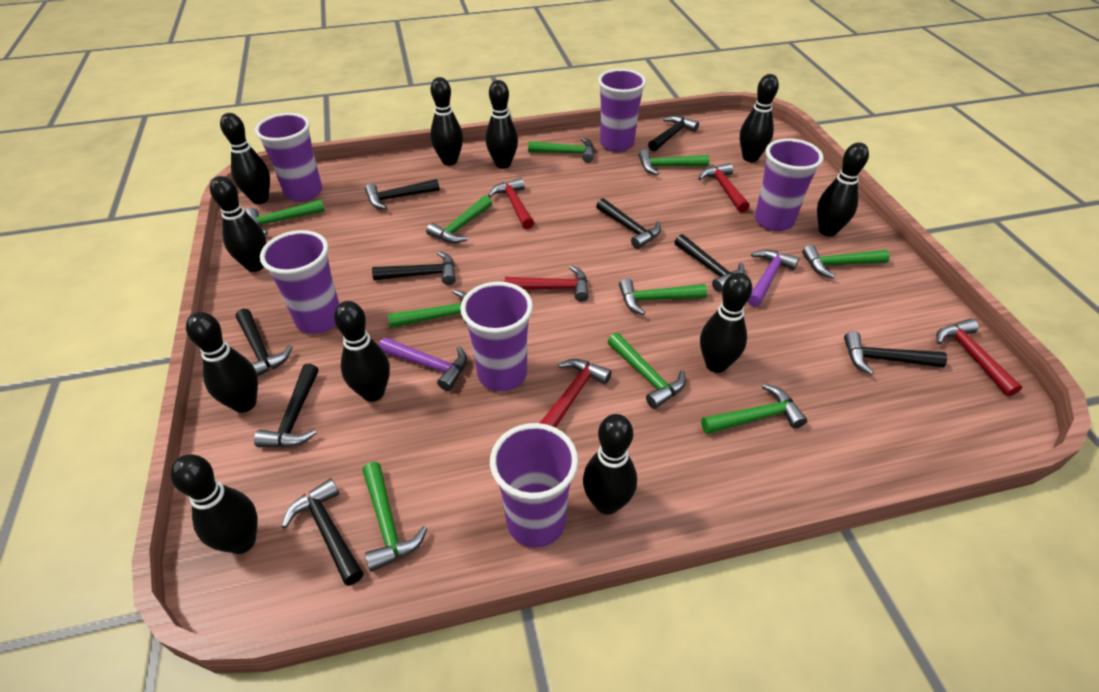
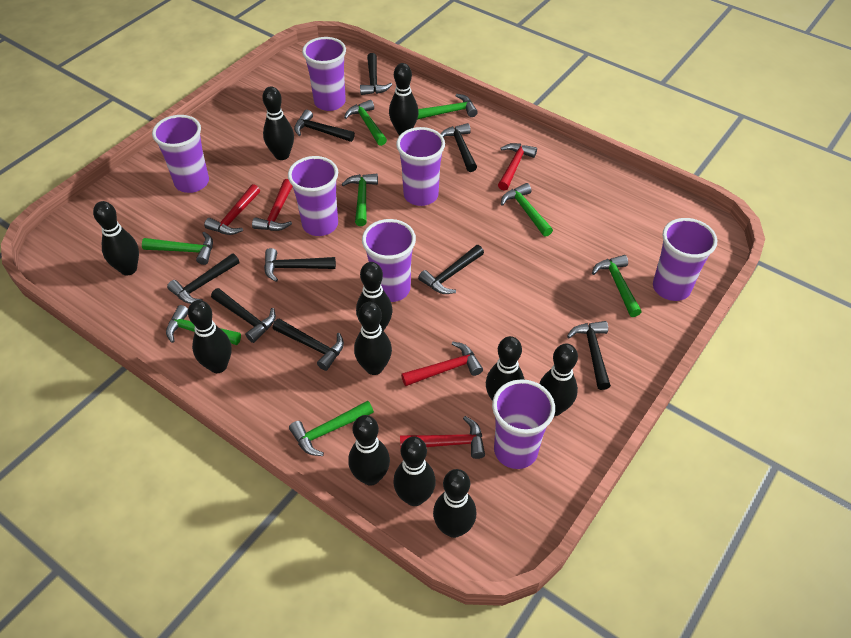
green hammer: [245,200,325,235] [362,462,428,572] [388,290,467,328] [426,195,492,243] [528,138,594,163] [608,333,686,409] [619,278,707,315] [639,149,709,175] [701,384,807,434] [802,245,890,279] = 10 -> [142,232,213,265] [166,305,241,345] [289,401,374,456] [341,174,378,226] [344,100,387,146] [418,94,478,119] [501,183,553,237] [592,255,642,317] = 8
purple cup: [255,113,322,202] [260,230,339,334] [460,281,533,391] [490,423,578,547] [598,69,646,152] [755,138,824,231] = 6 -> [152,115,209,193] [288,156,338,236] [302,37,346,111] [362,219,416,302] [396,127,445,206] [492,379,555,469] [653,218,717,301] = 7
purple hammer: [378,337,467,391] [747,250,799,307] = 2 -> none = 0

